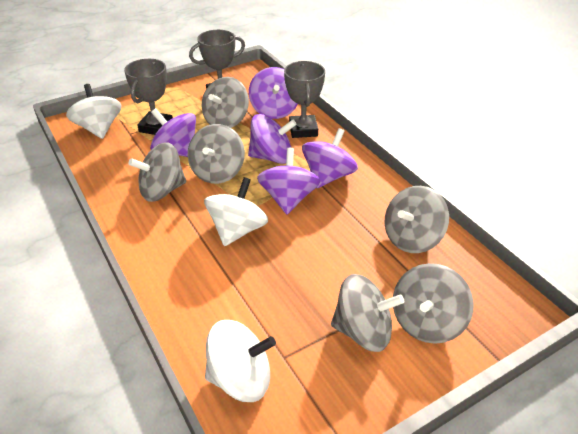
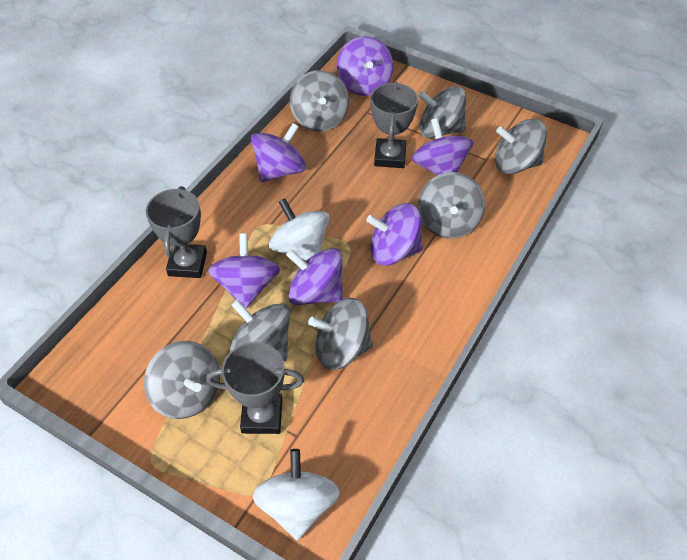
grey spinning top: [128,142,186,202] [188,124,245,184] [202,77,249,128] [331,274,404,352] [385,186,449,253] [393,263,474,344] = 6 -> [144,341,220,419] [230,299,290,361] [290,70,349,131] [308,298,373,370] [418,86,466,138] [418,172,485,239] [495,119,547,174] = 7
purple spinning top: [150,108,196,157] [248,114,297,164] [249,67,298,119] [257,148,320,214] [302,128,358,188] = 5 -> [208,233,280,309] [251,123,306,182] [286,248,343,305] [337,36,393,96] [366,203,423,266] [412,118,473,175] = 6
white spinning top: [66,84,122,139] [204,177,268,246] [205,320,276,402] = 3 -> [253,449,340,541] [269,198,330,260] = 2

